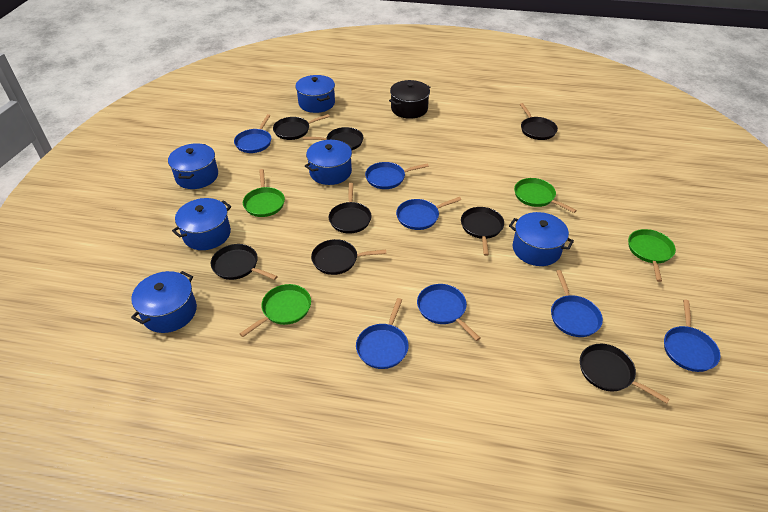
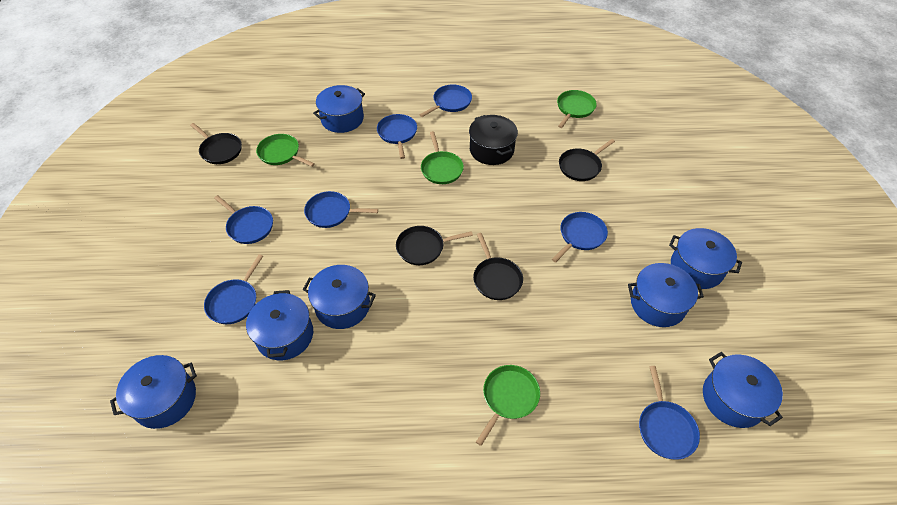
black pan: [211,244,278,280] [273,114,330,140] [303,127,363,150] [311,239,386,275] [329,183,371,234] [461,207,504,256] [520,103,558,140] [580,344,670,404] = 8 -> [190,123,242,164] [396,226,473,265] [473,233,523,300] [559,139,615,181] = 4
blue pot: [131,271,197,333] [168,143,218,189] [172,198,231,250] [295,75,335,113] [305,140,353,185] [509,212,574,266] = 6 -> [110,355,197,429] [246,290,313,360] [303,265,376,329] [313,85,365,133] [628,263,704,327] [669,228,742,289] [703,352,783,428] = 7

